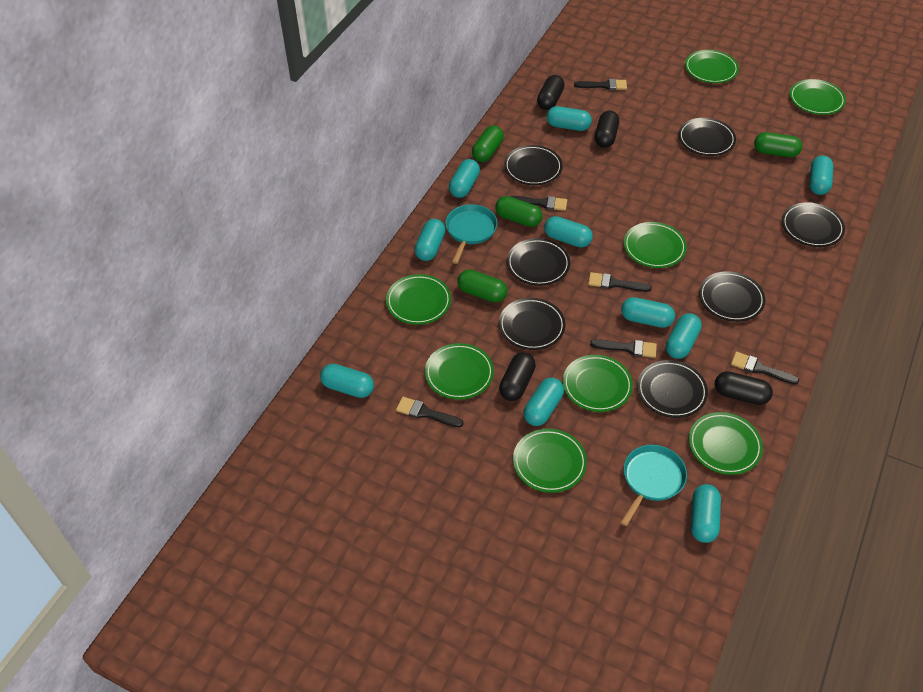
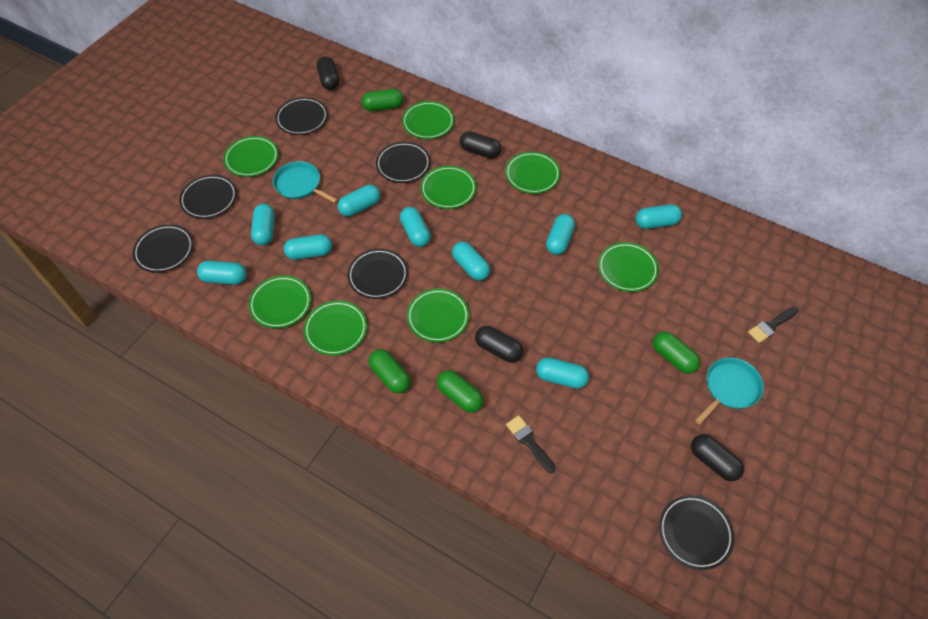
black brush: [396,397,463,427] [510,196,567,211] [574,79,627,90] [588,272,652,292] [590,339,657,358] [731,352,799,385] = 6 -> [506,415,556,473] [748,307,798,343] = 2
black plate: [499,298,565,350] [504,145,563,185] [507,238,570,286] [637,360,708,418] [678,118,736,156] [699,271,766,322] [782,202,845,247] = 7 -> [133,224,193,273] [179,175,237,219] [275,97,328,135] [347,249,408,299] [376,142,431,183] [659,495,734,570] = 6
turquoise capsule: [320,364,374,398] [415,219,446,261] [449,159,480,198] [524,378,564,426] [544,216,593,248] [546,106,592,131] [621,297,675,328] [666,313,702,359] [691,484,721,543] [809,156,833,195] = 10 -> [197,261,247,285] [251,204,275,245] [284,234,332,260] [338,185,380,217] [400,207,431,247] [452,241,490,281] [536,357,589,389] [546,214,575,255] [635,204,682,229] = 9

